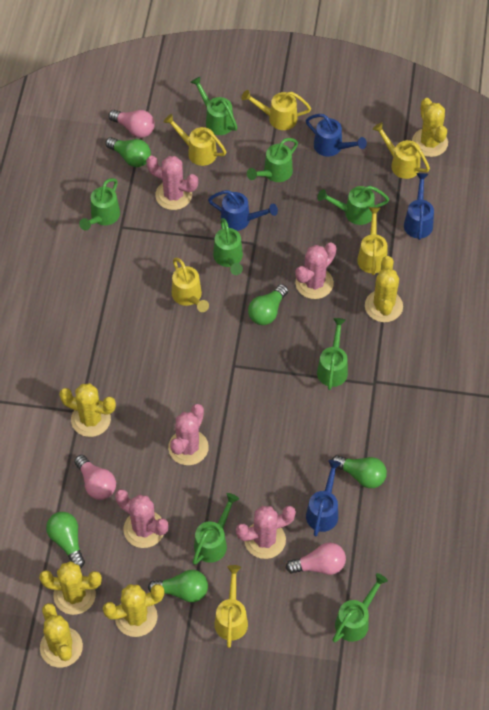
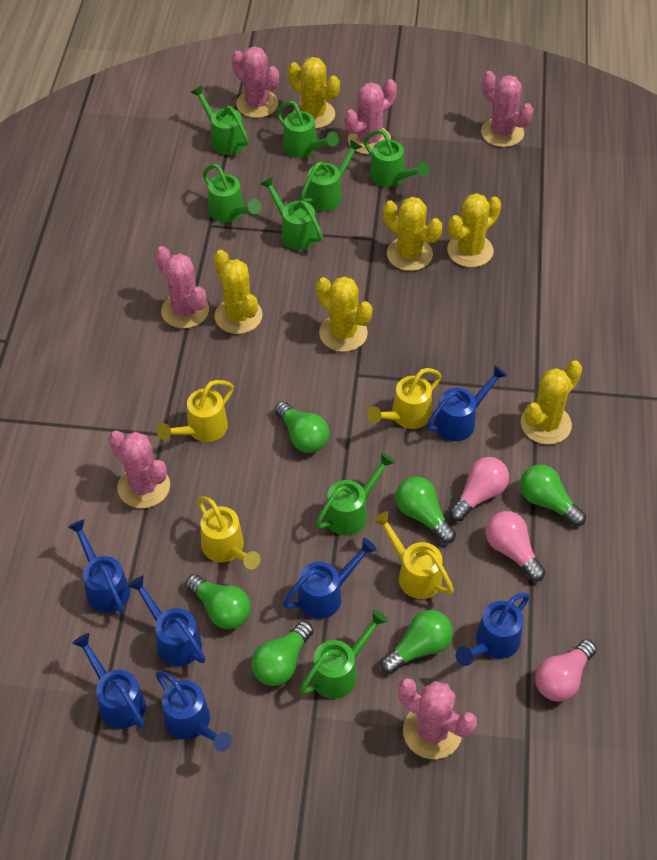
blue watering can: [208,190,278,231] [306,114,367,157] [306,460,341,536] [404,173,434,240] = 4 -> [68,519,130,614] [72,633,146,729] [128,576,206,666] [155,671,232,752] [283,538,377,619] [426,365,507,441] [456,593,530,666] = 7
green light bulb: [46,512,85,568] [105,137,151,167] [148,570,208,602] [248,284,288,325] [332,455,387,488] = 5 -> [186,574,251,629] [252,621,313,686] [275,401,329,453] [380,610,453,674] [395,477,456,543] [520,464,586,527] = 6
pink cactus: [115,489,168,548] [146,156,198,210] [168,404,209,465] [236,506,296,559] [295,242,336,299] = 5 -> [109,431,170,509] [155,246,209,328] [232,46,279,118] [344,79,397,155] [398,678,477,759] [481,71,533,147] = 6
yellow watering can: [164,114,226,166] [172,258,209,312] [214,565,248,648] [241,90,311,130] [357,207,388,275] [373,122,430,179] = 6 -> [157,380,234,442] [197,496,261,569] [367,368,442,429] [373,511,454,599] = 4

